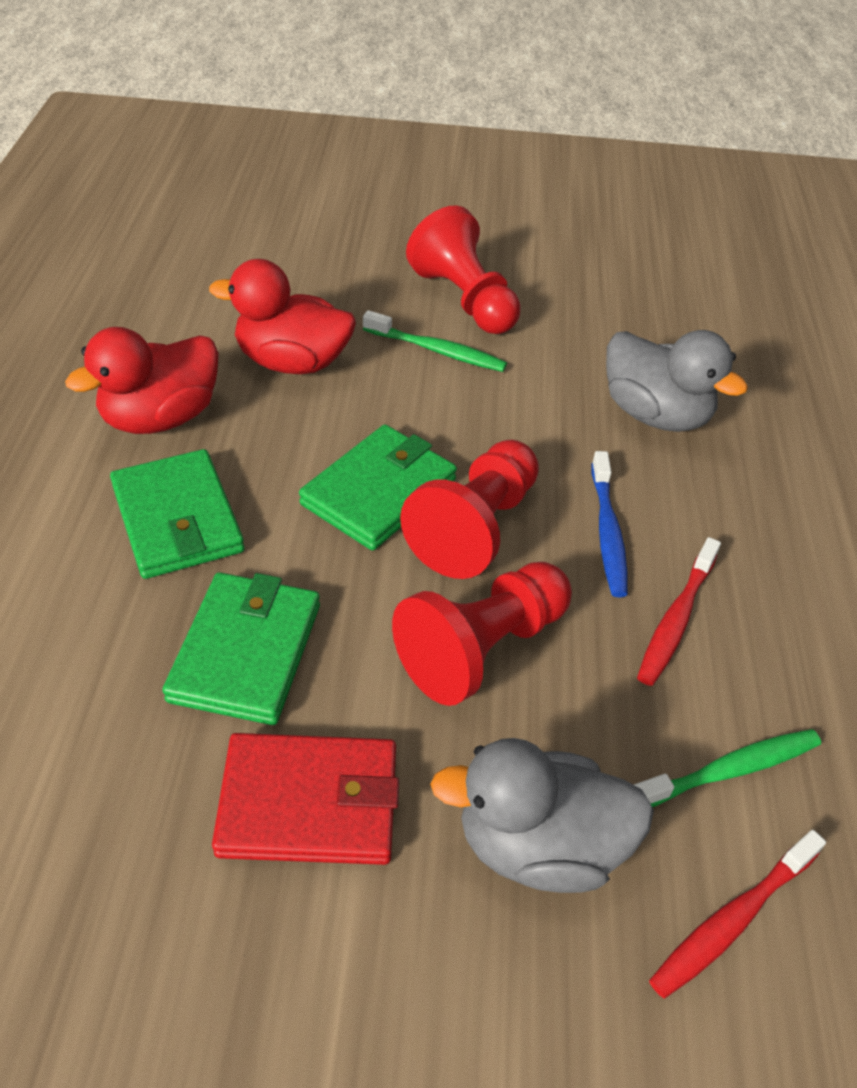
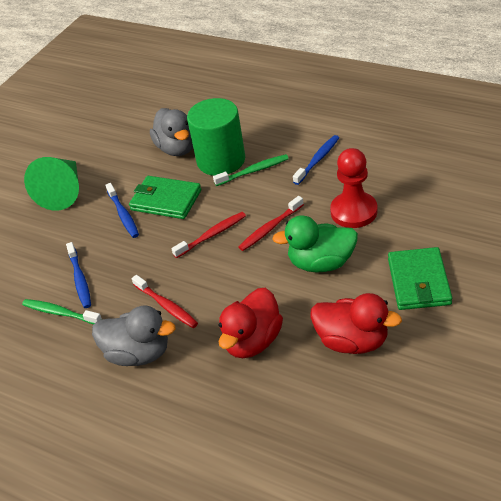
blue toothbrush: [591,451,628,597] = 1 -> [66,242,91,308] [105,183,139,238] [293,135,339,185] = 3
green cone: none = 0 -> [24,157,79,211] = 1
green cylinder: none = 0 -> [187,98,245,176] = 1
green duck: none = 0 -> [272,215,358,273] = 1
green wallet: [110,449,245,579] [162,572,320,725] [299,424,457,551] = 3 -> [129,176,201,219] [388,247,452,310] = 2
red pawn: [392,562,572,706] [400,440,539,579] [406,205,521,334] = 3 -> [330,148,377,228] = 1
red toothbrush: [637,537,721,686] [649,830,826,998] = 2 -> [132,275,198,328] [171,212,246,258] [239,196,304,251] = 3
red wallet: [212,733,399,865] = 1 -> none = 0

